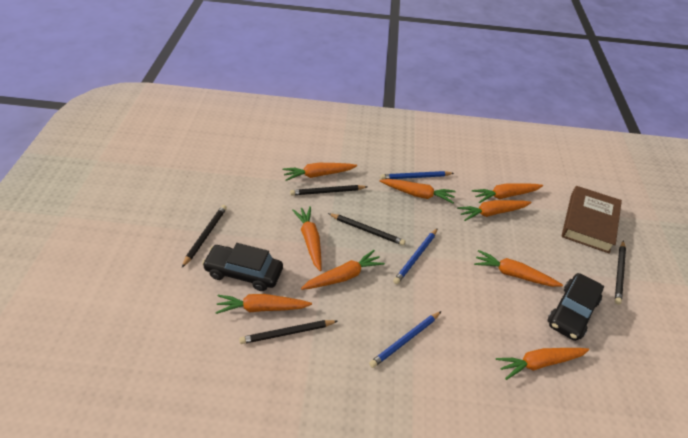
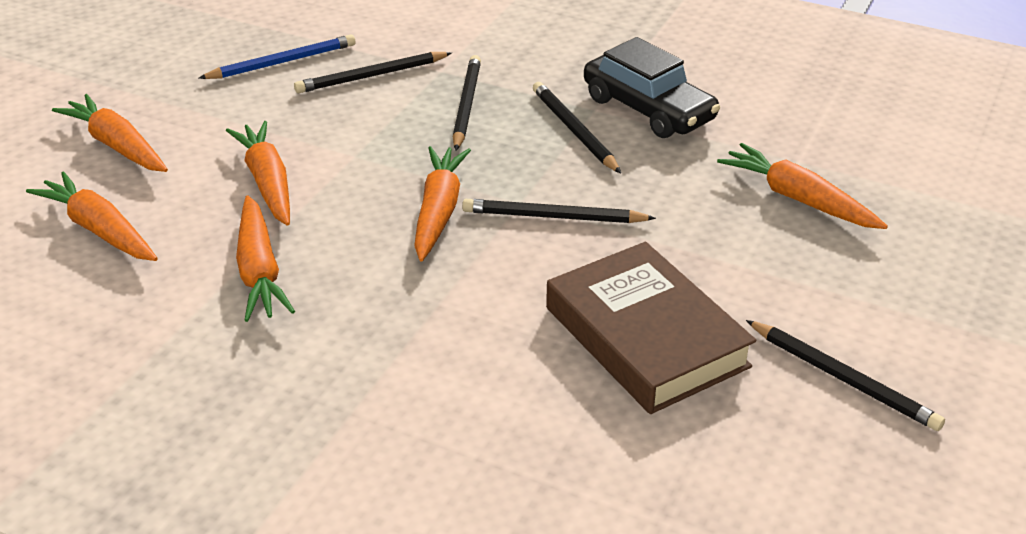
black car: [202,243,283,291] [548,273,604,341] = 2 -> [584,37,720,138] = 1
blue pencil: [369,311,441,368] [381,171,454,179] [393,228,438,284] = 3 -> [199,34,355,79] = 1
orange carrot: [215,294,312,314] [282,163,357,181] [292,206,322,271] [301,250,385,290] [380,179,456,203] [457,200,532,221] [472,183,543,203] [474,250,563,287] [496,348,589,380] = 9 -> [26,171,158,261] [52,94,168,172] [226,121,290,226] [236,195,295,322] [414,146,471,261] [717,143,888,229] = 6

